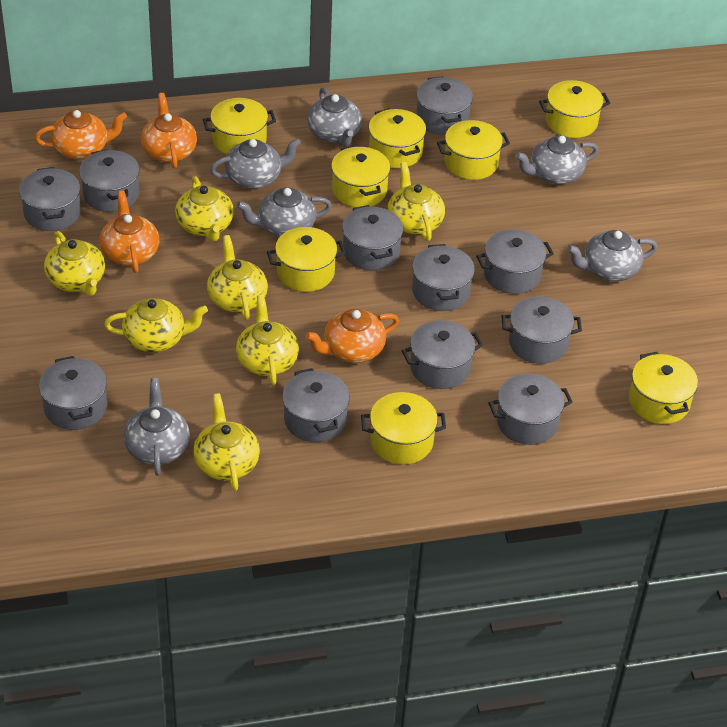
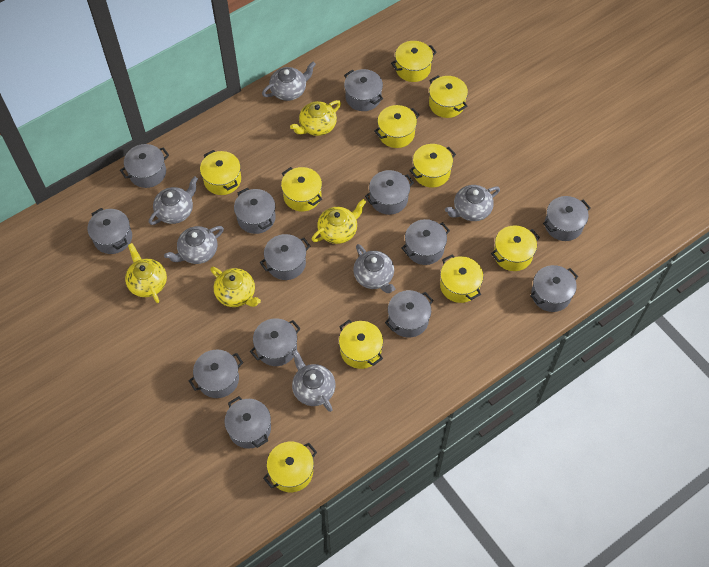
grey pot: [19,167,81,231] [39,356,107,430] [79,149,140,212] [282,368,350,442] [342,205,403,270] [402,320,483,389] [412,244,475,311] [416,76,473,135] [476,229,554,294] [488,374,573,445] [502,296,582,364] = 11 -> [88,208,132,254] [120,144,169,188] [189,350,243,398] [225,396,271,449] [234,188,276,234] [250,318,301,366] [260,234,310,280] [344,69,383,111] [365,170,414,215] [385,290,434,338] [401,219,450,265] [530,265,578,312] [543,196,591,241] = 13
orange teapot: [35,110,127,159] [100,191,159,273] [141,93,197,168] [305,309,399,363] = 4 -> none = 0
yellow pot: [203,98,276,155] [267,227,346,292] [331,145,390,207] [361,392,446,465] [369,108,426,168] [437,120,510,180] [539,80,610,138] [629,352,698,424] = 8 -> [200,150,241,195] [263,442,317,492] [281,167,322,212] [339,320,383,369] [374,105,420,148] [391,41,437,82] [409,144,456,188] [429,75,468,118] [440,254,483,303] [491,225,540,271] = 10
yellow teapot: [44,231,105,296] [104,298,208,352] [175,176,234,241] [193,393,260,491] [207,235,268,320] [236,295,299,385] [387,162,445,241] = 7 -> [125,243,167,303] [210,267,261,307] [290,100,341,136] [312,199,366,244] = 4

